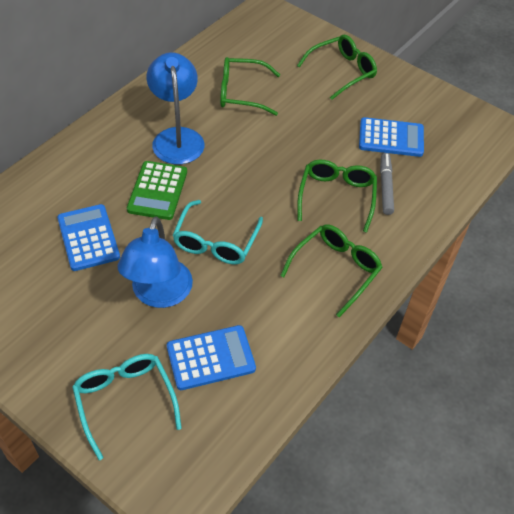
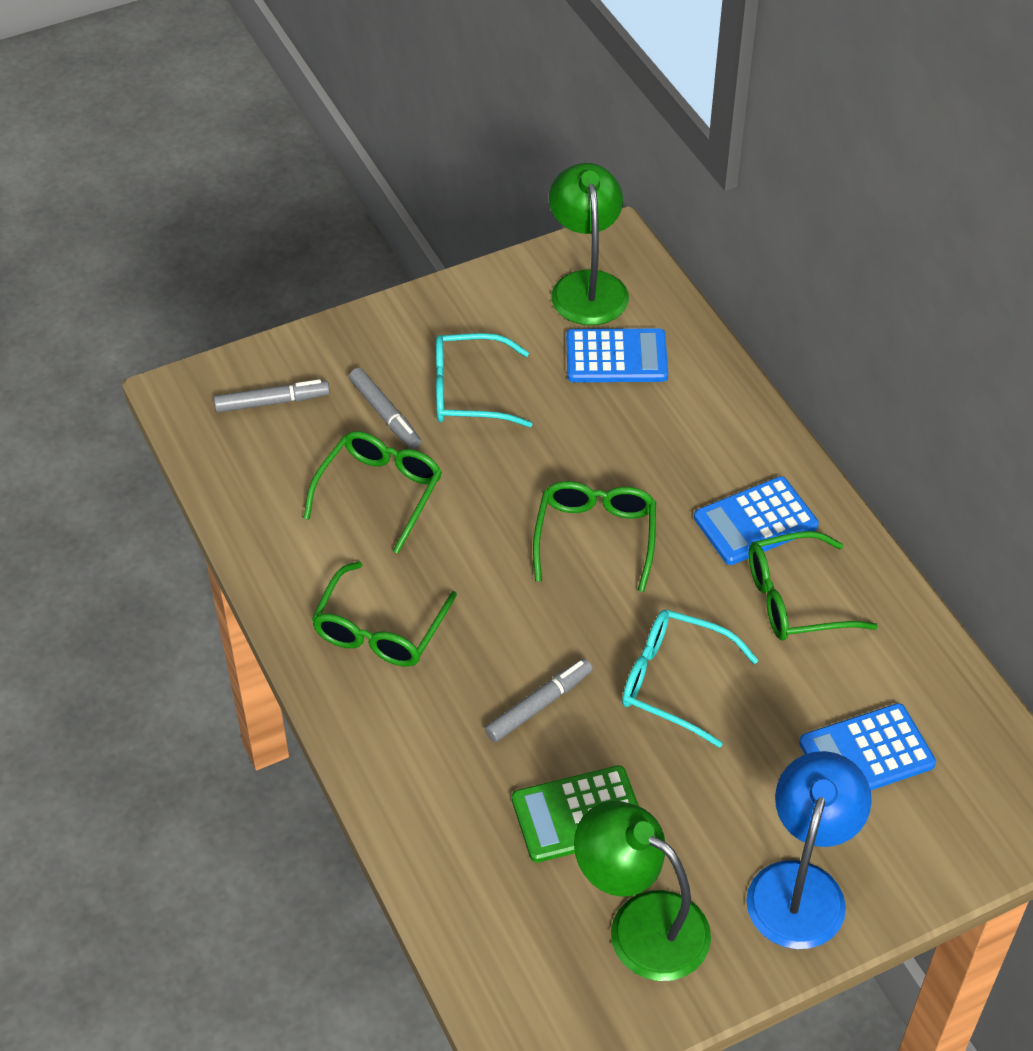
blue lamp: [117,217,193,308] [147,52,204,164] = 2 -> [746,751,872,949] = 1
green lamp: none = 0 -> [549,163,629,325] [574,801,711,981] = 2
grey marker: [380,153,394,215] = 1 -> [213,379,330,413] [349,368,421,450] [485,658,593,742] = 3

